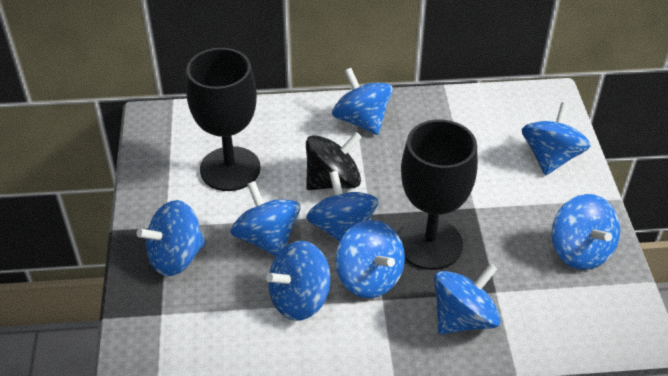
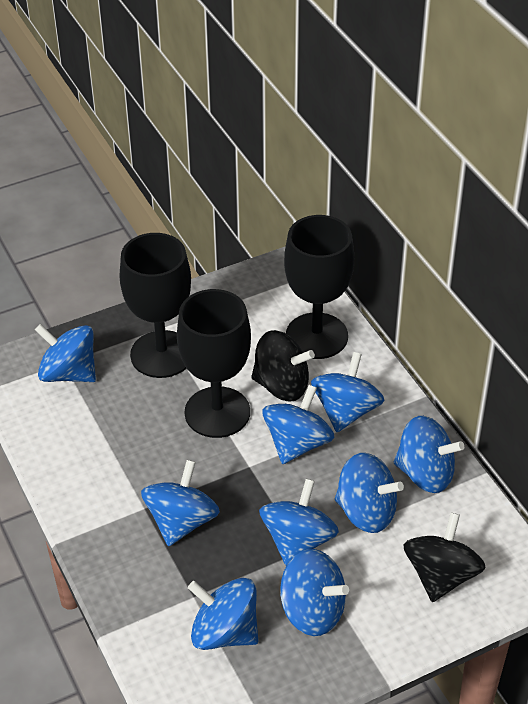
black goblet: [186,48,261,191] [399,120,478,270] = 2 -> [120,233,191,378] [177,289,251,438] [284,215,354,359] = 3
black spinning top: [306,132,362,190] = 1 -> [251,330,315,401] [404,513,486,602] = 2

